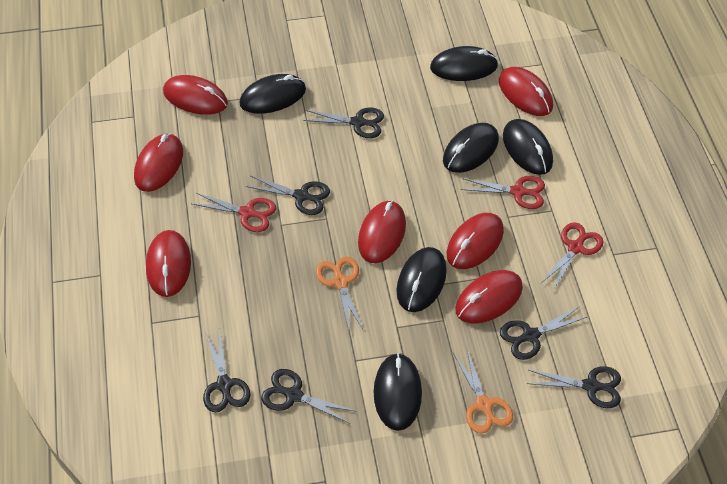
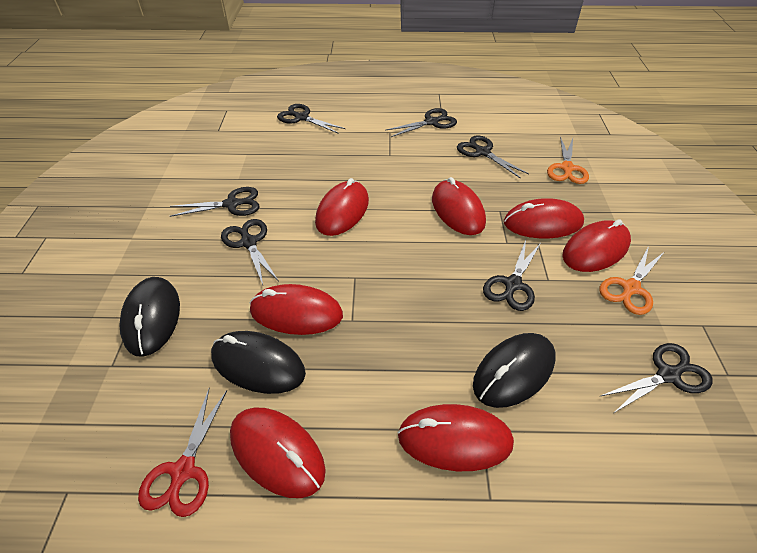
black mouse: [239,74,306,114] [374,353,422,431] [396,247,447,312] [430,46,498,81] [443,123,499,173] [503,119,553,175] = 6 -> [119,277,180,357] [211,331,306,394] [473,333,556,408] = 3
black scissors: [203,332,250,412] [246,176,330,215] [261,369,357,424] [303,108,384,138] [500,306,587,360] [527,366,621,408] = 6 -> [170,187,259,217] [221,219,278,285] [277,104,345,133] [385,108,457,137] [457,135,529,179] [483,240,541,311] [601,343,713,413] = 7
red scissors: [193,193,276,232] [461,176,545,209] [540,222,603,290] = 3 -> [138,389,227,517] = 1

